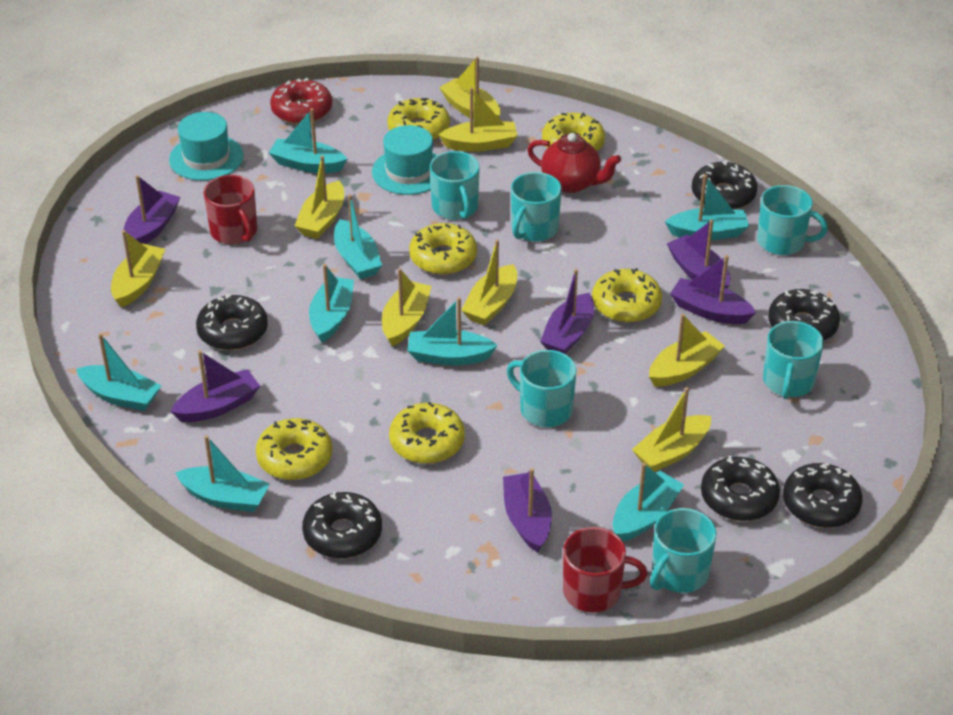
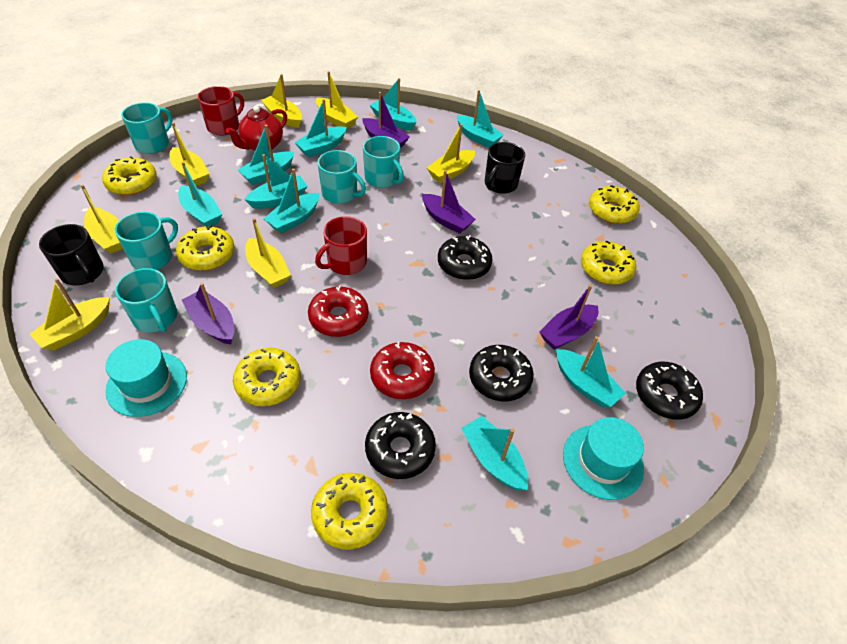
black donut: [196,293,268,350] [302,491,382,558] [692,160,757,209] [701,456,780,521] [768,289,840,340] [783,463,863,528] = 6 -> [365,412,436,479] [438,235,492,280] [469,345,534,401] [636,362,703,420] = 4
black mug: none = 0 -> [39,224,104,285] [485,142,525,194] = 2
purple boat: [123,175,180,244] [170,350,260,422] [503,468,552,553] [540,269,594,354] [667,219,730,289] [670,255,756,324] = 6 -> [182,283,234,344] [362,92,410,148] [422,170,476,234] [539,285,599,350] = 4
red donut: [270,78,332,124] = 1 -> [308,285,369,337] [370,342,435,399] = 2
turquoise boat: [76,333,162,411] [175,435,270,512] [269,108,347,173] [309,264,354,343] [334,194,382,279] [407,297,498,365] [613,463,684,541] [665,174,749,240] = 8 -> [178,162,222,226] [238,125,294,185] [244,154,307,209] [264,169,319,233] [294,99,347,157] [370,78,416,130] [457,90,504,148] [461,416,528,491] [556,336,626,408] = 9
turquoise mug: [430,151,480,220] [507,350,576,427] [511,172,562,242] [650,508,716,593] [757,185,828,255] [763,321,824,399] = 6 -> [115,212,178,270] [115,268,177,332] [121,102,173,154] [318,150,366,204] [363,136,404,188] = 5
yellow boat: [111,230,165,307] [295,155,344,239] [382,268,431,346] [438,87,517,152] [439,56,500,120] [461,239,517,325] [632,387,711,472] [649,314,725,386] = 8 -> [29,278,110,350] [80,184,123,254] [170,122,210,186] [245,218,291,288] [261,74,302,128] [316,71,358,129] [427,124,475,183] = 7

